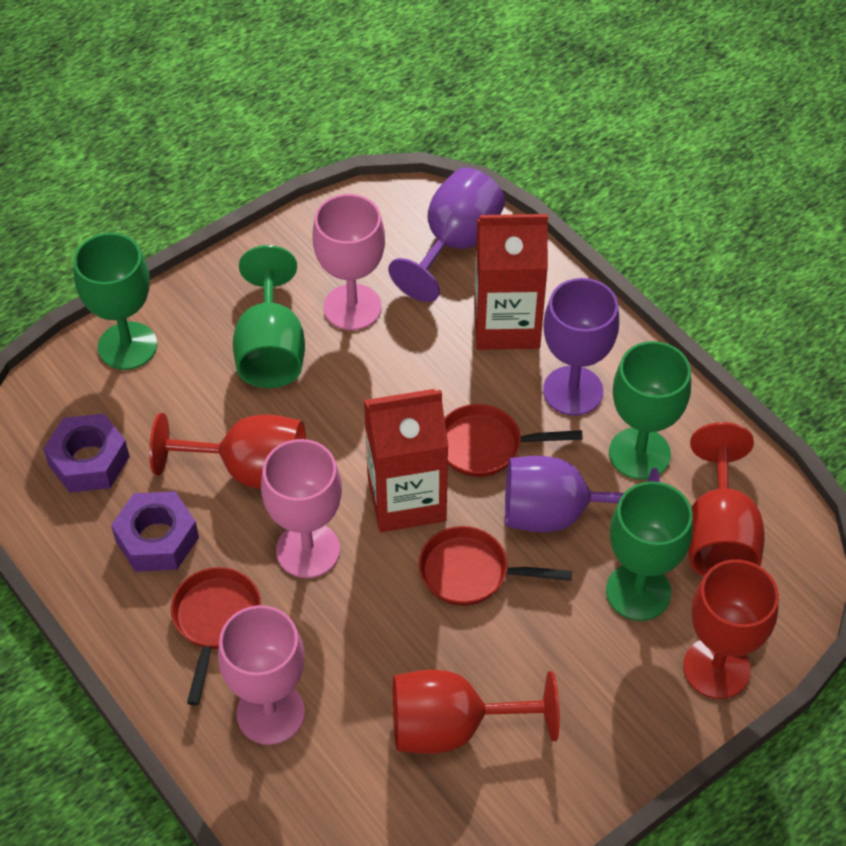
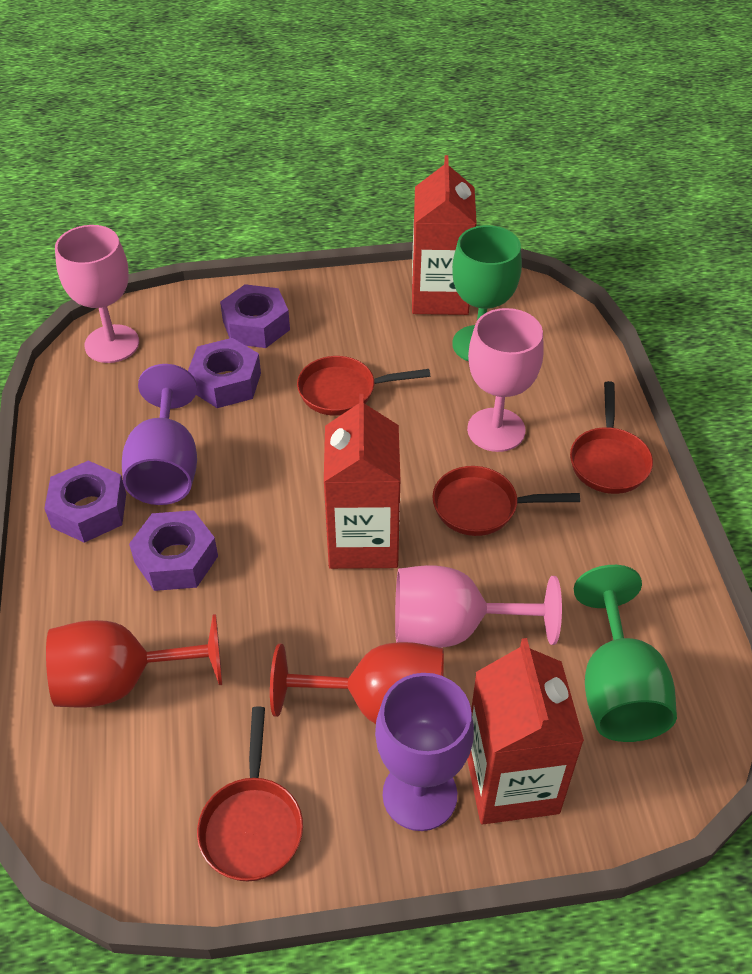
green goblet: [74,233,157,370] [233,245,305,388] [606,481,693,621] [609,341,691,480] = 4 -> [452,225,522,362] [574,565,677,742] = 2
purple goblet: [388,168,505,302] [505,456,660,532] [543,278,619,416] = 3 -> [122,364,197,505] [375,673,474,831] = 2
purple nut: [43,413,130,493] [111,491,199,572] = 2 -> [44,461,126,543] [129,510,218,591] [188,338,261,408] [220,284,290,348] = 4
red carton: [364,389,449,532] [474,214,548,350] = 2 -> [324,394,401,569] [412,155,477,315] [467,638,584,824] = 3
red goblet: [149,413,306,489] [393,670,560,754] [683,560,779,699] [688,422,765,576] = 4 -> [46,614,222,708] [270,642,444,724] = 2
red pan: [171,567,261,706] [419,526,572,606] [444,404,583,477] = 3 -> [197,707,303,882] [297,356,430,416] [432,466,580,536] [570,381,653,494] = 4

